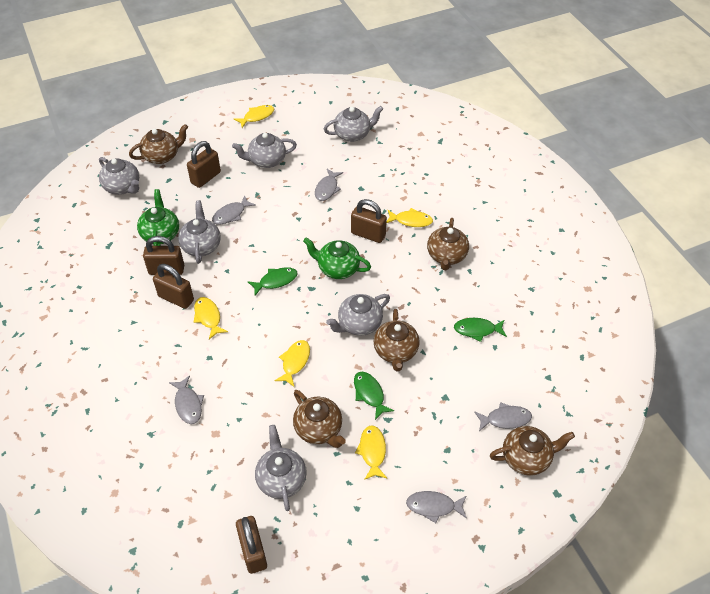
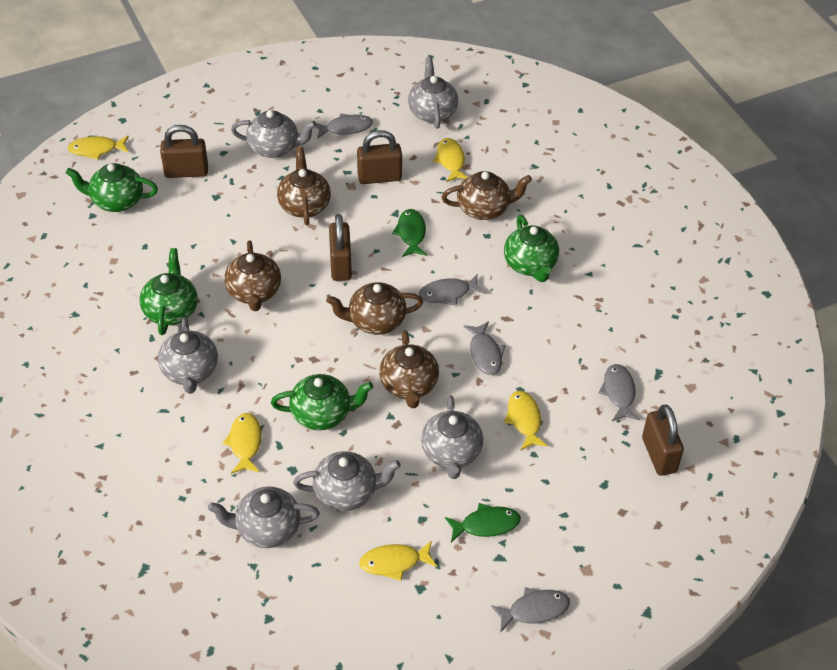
brown padlock: [143,236,184,275] [153,264,194,309] [187,141,221,188] [236,516,267,574] [351,199,387,243] = 5 -> [160,125,208,178] [329,214,352,281] [357,130,402,184] [642,404,684,476] = 4
green fish: [247,267,297,295] [354,372,394,420] [454,318,507,342] = 3 -> [392,209,427,257] [445,503,521,542] = 2
green teapot: [137,189,179,246] [303,238,371,279] = 2 -> [66,163,158,212] [140,248,198,335] [271,374,373,430] [504,215,559,282] = 4

